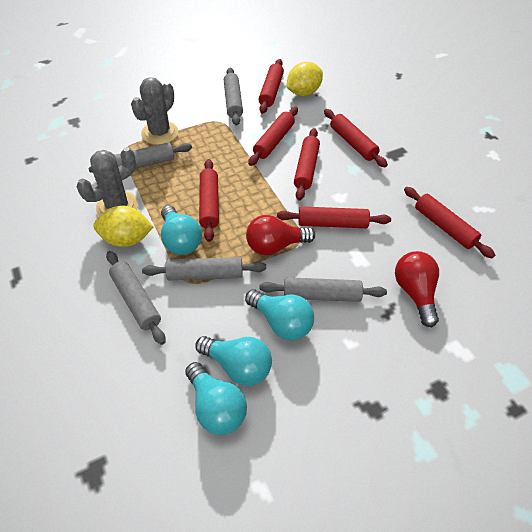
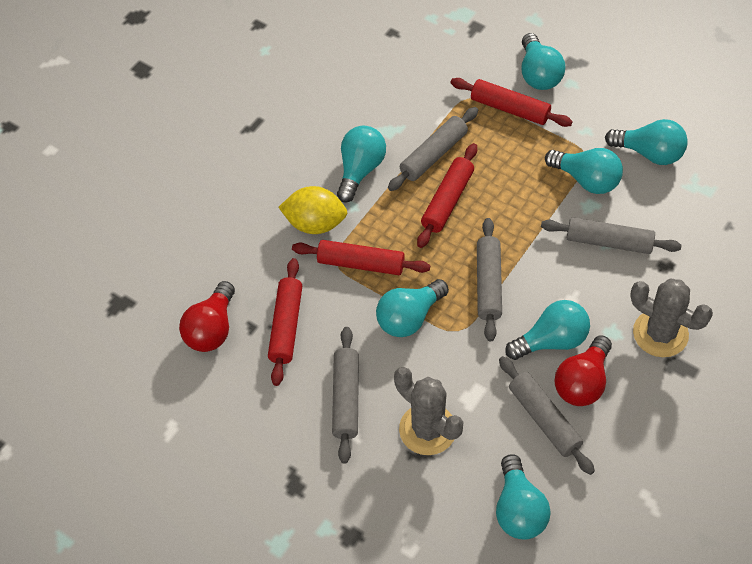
red rolling pin: [199,159,219,242] [248,107,298,166] [259,59,284,114] [277,206,391,228] [294,128,320,200] [324,109,388,167] [404,187,495,258] = 7 -> [268,258,302,386] [292,240,430,275] [417,143,477,248] [450,78,573,127] = 4
turquoise light bulb: [161,205,202,255] [185,362,247,435] [195,336,272,386] [245,289,314,340] = 4 -> [337,125,386,203] [376,279,449,337] [496,454,551,540] [505,300,590,360] [521,33,565,90] [545,148,623,194] [605,119,688,165] = 7
yellow lemon: [93,205,153,247] [287,62,323,96] = 2 -> [278,186,347,234] = 1

